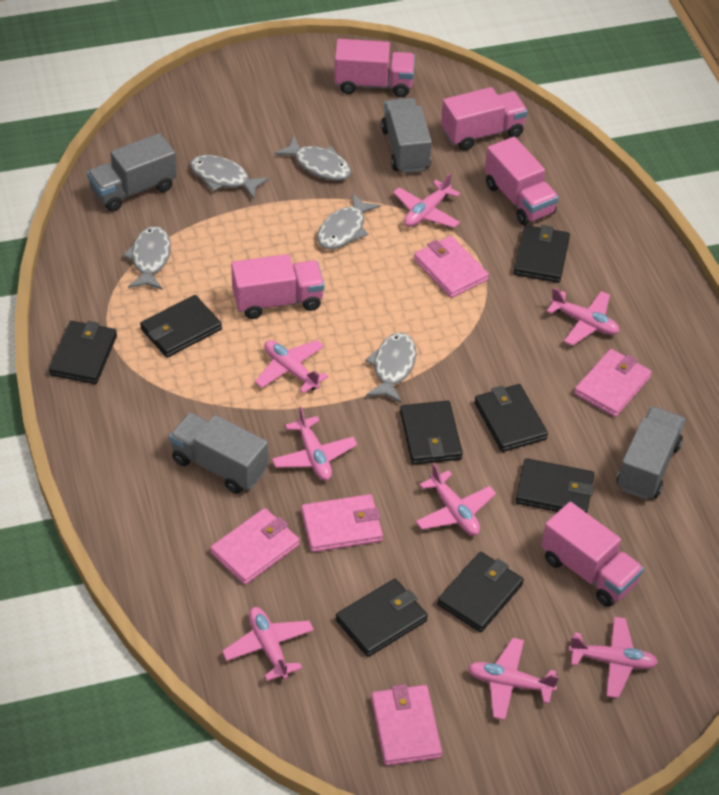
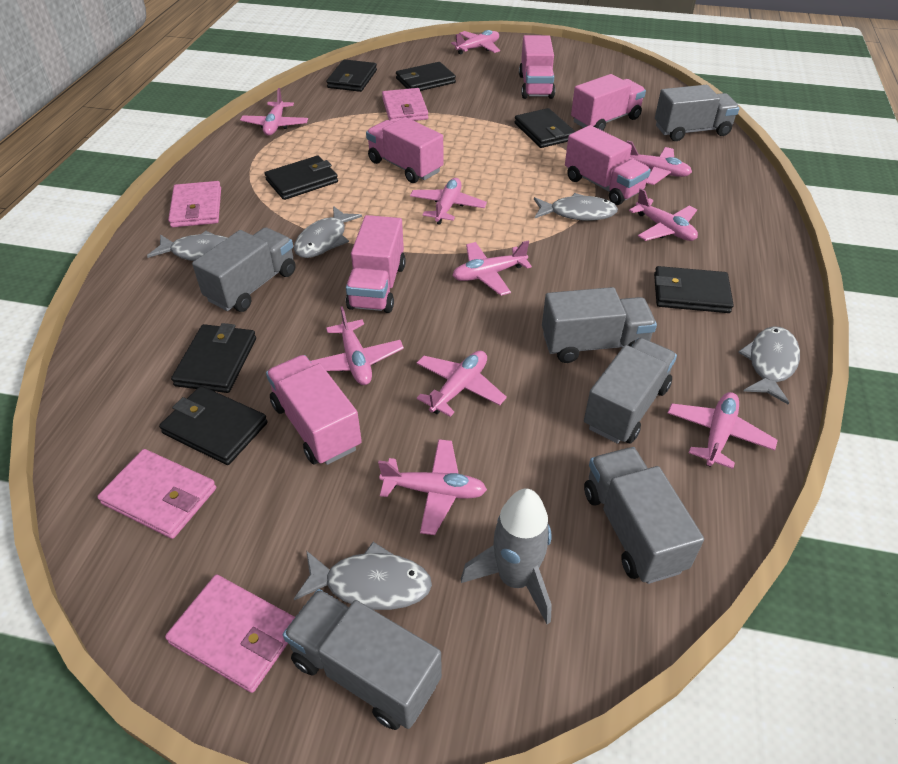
black wallet: [49,321,117,384] [140,295,222,358] [336,579,428,657] [400,400,463,465] [437,552,524,632] [474,384,548,452] [514,225,570,283] [516,458,594,513] = 8 -> [159,386,268,465] [171,323,256,393] [265,156,338,200] [326,59,377,92] [396,62,456,91] [515,108,576,148] [654,266,734,313] = 7
grey rocket: none = 0 -> [461,488,552,624] = 1
grey truck: [87,133,177,212] [169,412,268,494] [381,98,432,173] [617,406,685,500] = 4 -> [192,228,296,312] [283,589,442,730] [542,287,657,363] [584,338,677,444] [584,447,704,584] [655,85,740,141] = 6
pink plane: [222,607,314,681] [255,340,328,394] [272,406,357,481] [393,173,460,228] [416,463,496,535] [468,638,559,720] [546,287,620,346] [569,617,658,698] = 8 -> [240,88,308,136] [310,306,404,385] [378,439,487,535] [410,178,487,225] [417,351,507,417] [451,30,500,54] [452,241,532,296] [626,141,692,185] [629,188,698,241] [668,392,778,469] = 10
pink truck: [231,254,324,319] [334,39,415,97] [441,87,528,151] [485,137,559,225] [541,502,644,607] = 5 -> [266,355,362,465] [346,215,406,313] [366,117,443,183] [519,35,555,99] [565,125,651,205] [571,74,646,131] = 6
pink wallet: [210,508,300,585] [301,494,383,552] [371,684,442,766] [414,236,489,298] [574,349,652,417] = 5 -> [97,449,216,539] [165,575,295,693] [168,181,221,227] [382,88,428,122] = 4

